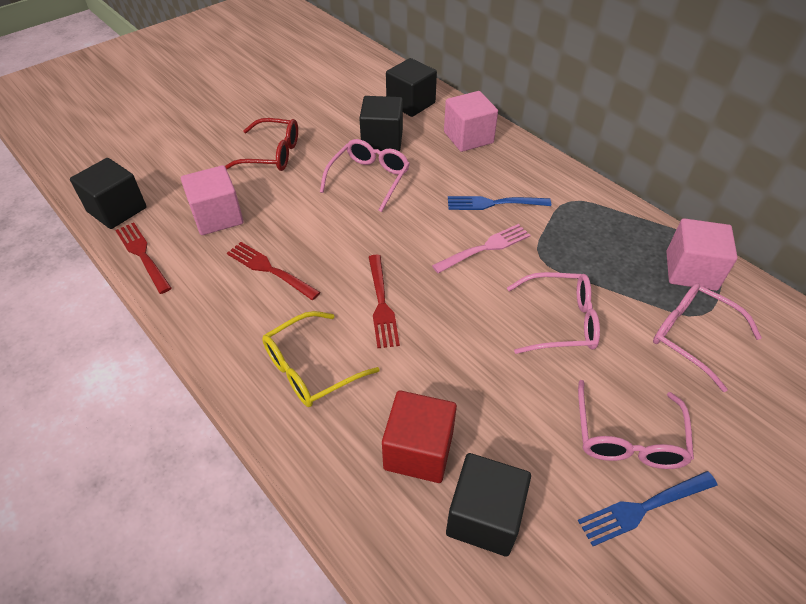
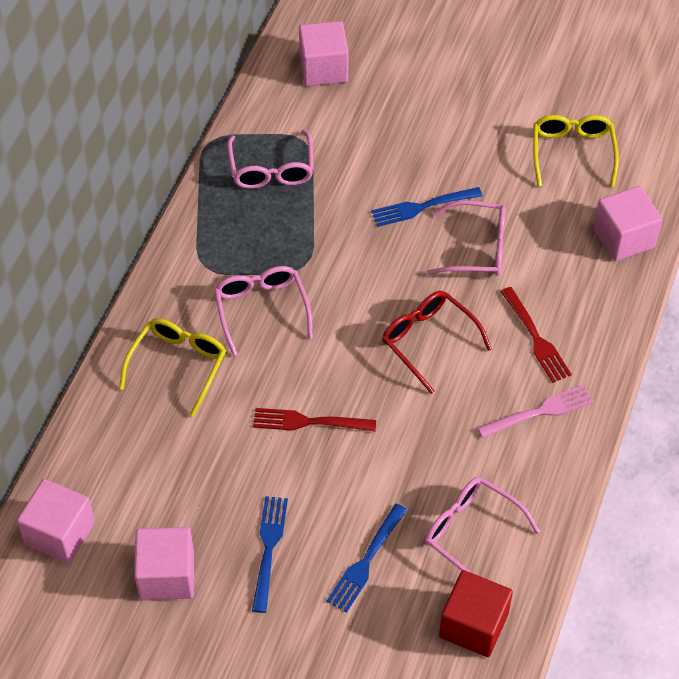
black cube: [70,158,147,229] [359,96,403,152] [386,58,437,117] [446,453,531,557] = 4 -> none = 0
blue fork: [448,196,551,210] [578,471,718,546] = 2 -> [252,496,288,613] [327,504,407,613] [371,187,482,227] = 3
pink cube: [181,165,244,235] [444,91,498,152] [666,218,738,291] = 3 -> [17,479,95,564] [134,527,194,600] [299,21,348,86] [593,186,662,261] = 4
red fork: [115,223,172,294] [227,242,320,300] [369,255,400,348] = 3 -> [253,408,376,432] [500,287,572,383] = 2
yellow glasses: [262,311,380,407] = 1 -> [119,318,226,417] [533,115,619,187] = 2

